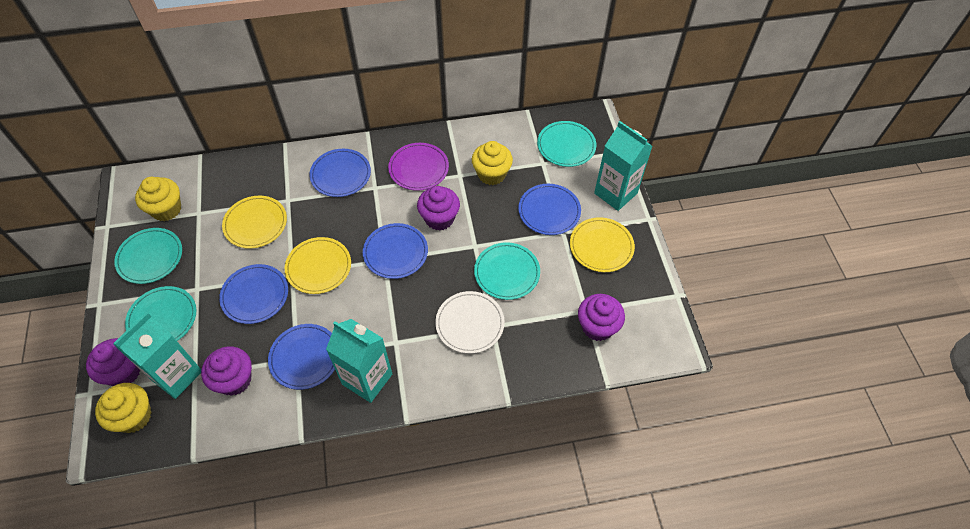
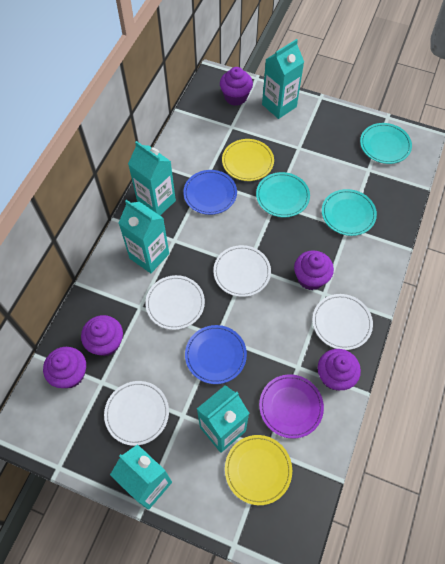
blue plate: [219,264,288,324] [268,324,335,390] [309,149,371,197] [363,223,428,279] [518,184,581,235] = 5 -> [183,170,237,215] [185,325,247,384] = 2
purple cupcake: [86,338,141,386] [201,346,252,396] [417,186,460,231] [578,294,625,341] = 4 -> [43,347,86,388] [81,315,123,356] [220,67,253,106] [294,250,334,290] [318,349,361,390] = 5
turquoise carton: [113,312,201,399] [326,319,392,403] [594,121,652,211] = 3 -> [110,444,172,510] [119,200,169,273] [128,141,176,215] [197,385,249,453] [262,39,304,119] = 5
turquoise plate: [114,228,182,284] [125,286,196,341] [474,242,540,300] [537,121,596,167] = 4 -> [256,172,310,217] [322,189,377,236] [360,123,412,164] = 3
white plate: [435,291,505,354] = 1 -> [104,381,169,446] [145,275,205,330] [213,245,271,297] [312,294,373,350] = 4
yellow cupcake: [95,383,152,433] [135,177,181,221] [472,141,513,185] = 3 -> none = 0
yellow plate: [222,196,287,249] [285,237,351,294] [570,217,635,272] = 3 -> [222,139,274,181] [225,435,292,505] = 2

